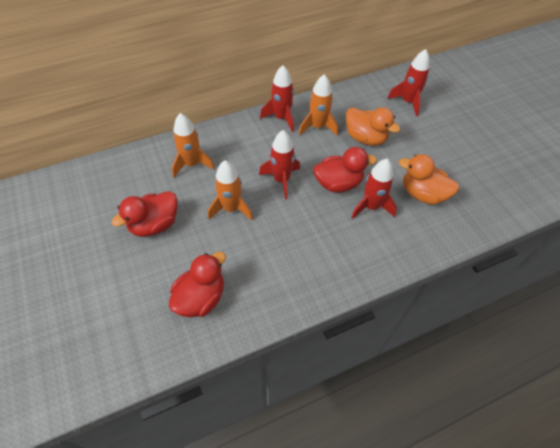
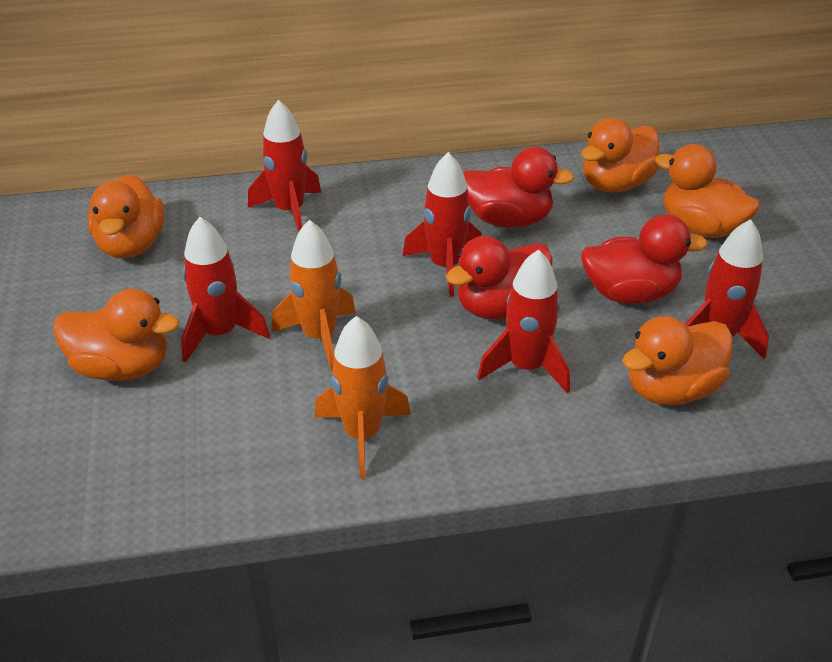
orange duck: [346,107,400,146] [399,154,459,205] = 2 -> [53,289,179,381] [87,174,165,259] [581,118,660,193] [622,316,733,405] [655,144,760,238] = 5
orange rocket: [172,113,215,177] [208,160,253,220] [299,74,338,135] = 3 -> [271,220,356,371] [315,316,411,478] = 2
red rocket: [259,130,300,200] [260,65,294,132] [351,159,397,219] [387,49,430,116] = 4 -> [181,217,270,362] [248,99,321,233] [403,152,481,297] [477,249,570,393] [685,219,769,359] = 5

